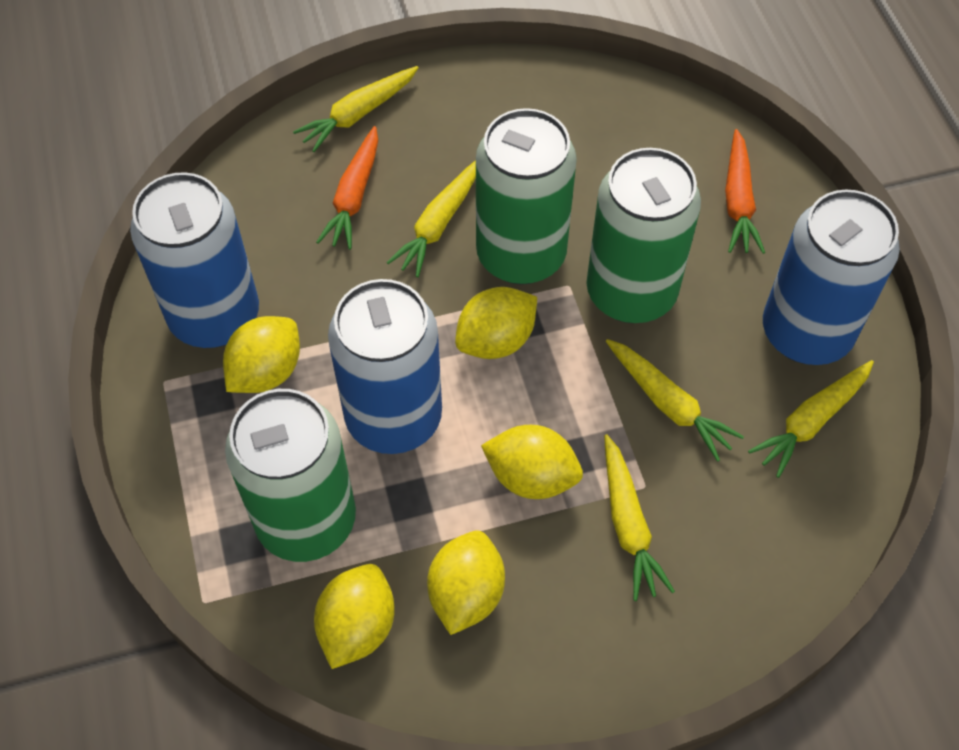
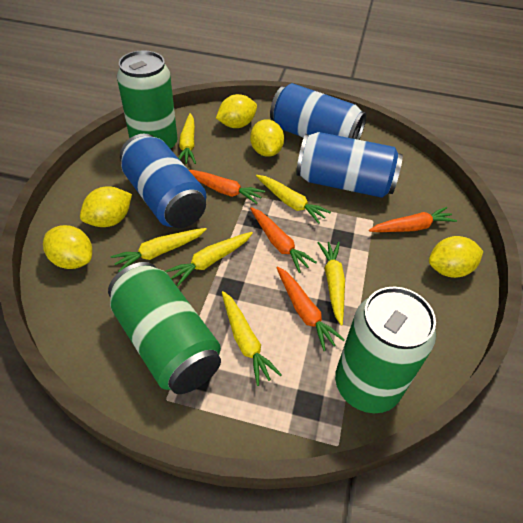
orange carrot: [316,126,378,250] [725,129,765,254] = 2 -> [189,170,265,204] [250,207,317,273] [276,266,345,351] [369,207,457,232] = 4
yellow carrot: [293,66,419,152] [387,160,476,277] [604,434,675,601] [606,339,744,462] [748,360,874,478] = 5 -> [111,228,207,272] [165,232,253,286] [179,113,196,164] [222,291,282,386] [256,175,331,224] [318,242,345,326] = 6

